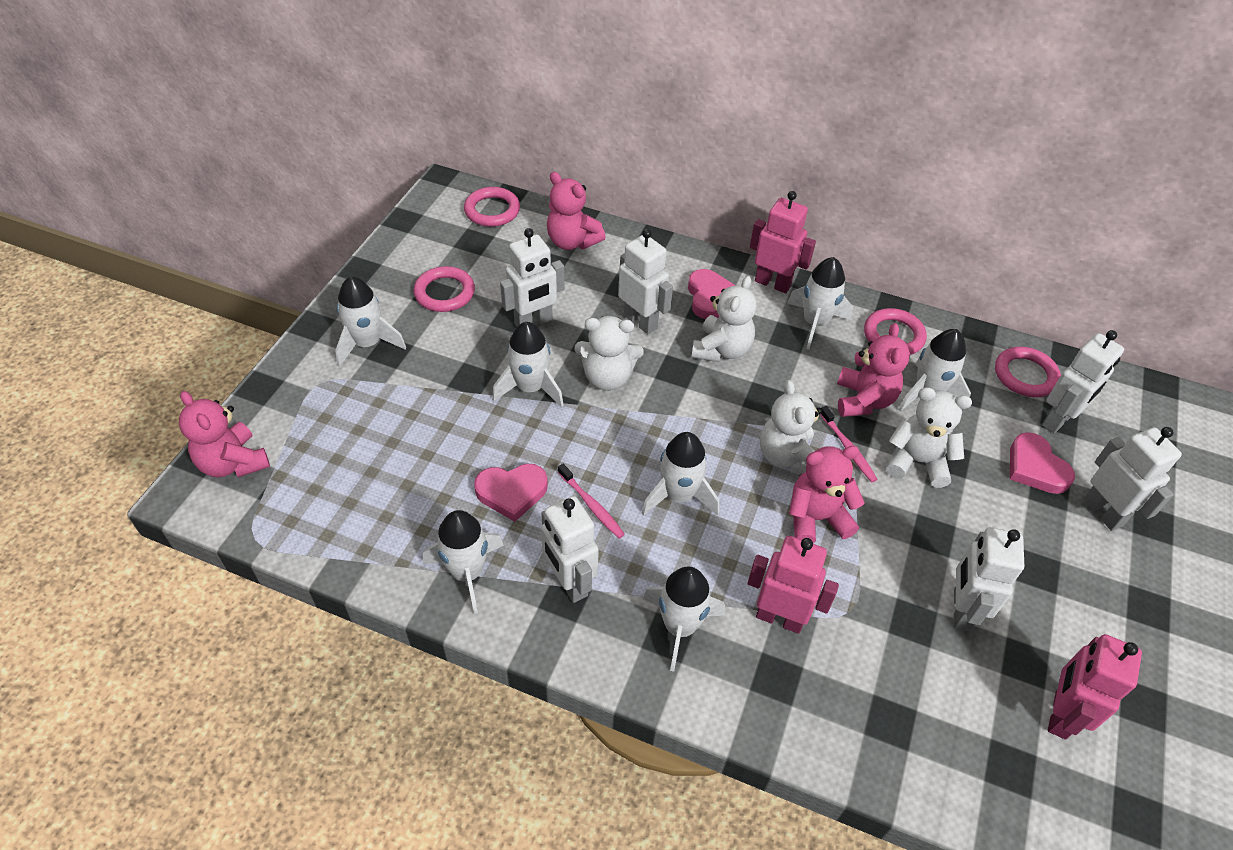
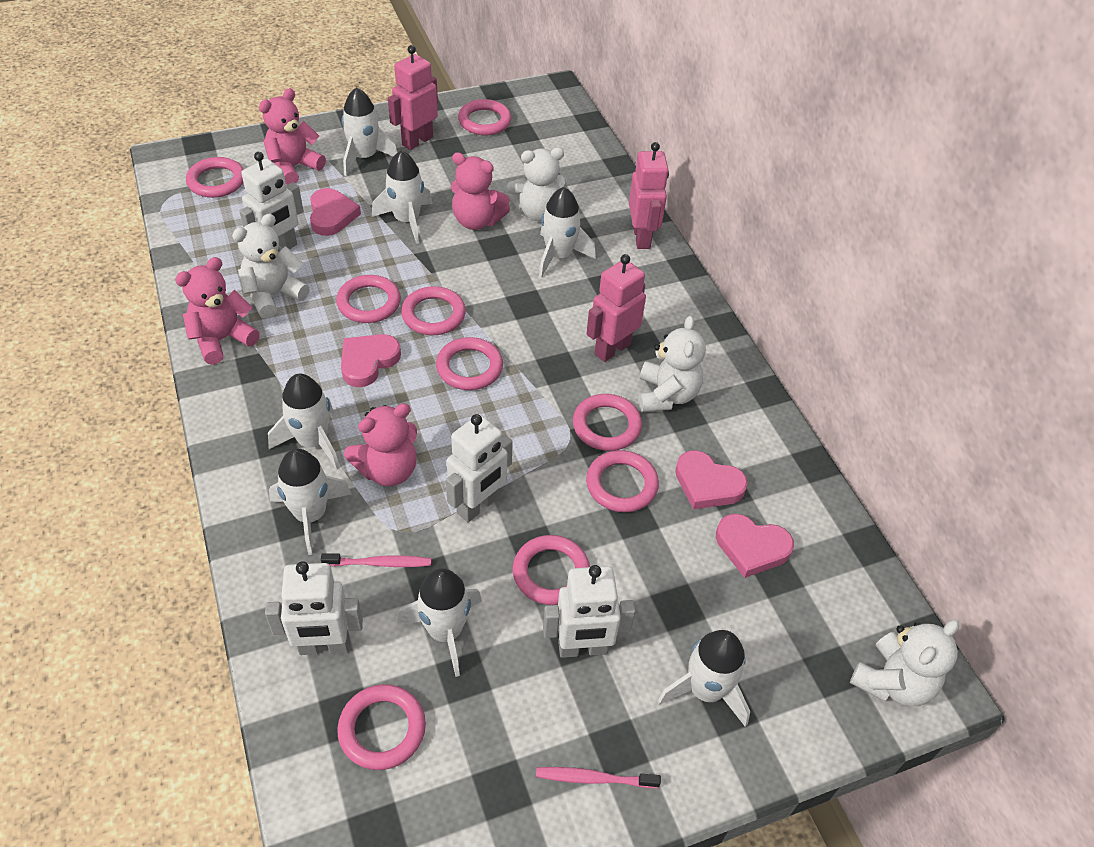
pink heart: [474,464,548,522] [688,269,736,319] [1010,432,1075,494] = 3 -> [310,188,361,236] [341,334,401,387] [675,450,748,509] [716,514,794,578] = 4
pink ring: [414,266,475,312] [464,187,520,227] [864,308,927,355] [995,347,1061,397] = 4 -> [186,157,244,198] [336,275,401,323] [337,684,426,770] [401,286,466,335] [436,337,503,390] [458,99,511,135] [512,535,590,605] [573,394,642,451] [586,450,659,512] = 9
white robot: [500,228,565,327] [541,496,599,603] [618,229,673,334] [954,527,1024,632] [1042,330,1124,433] [1084,427,1182,531] = 6 -> [239,152,303,251] [265,561,363,655] [446,414,513,522] [543,565,635,658] = 4

